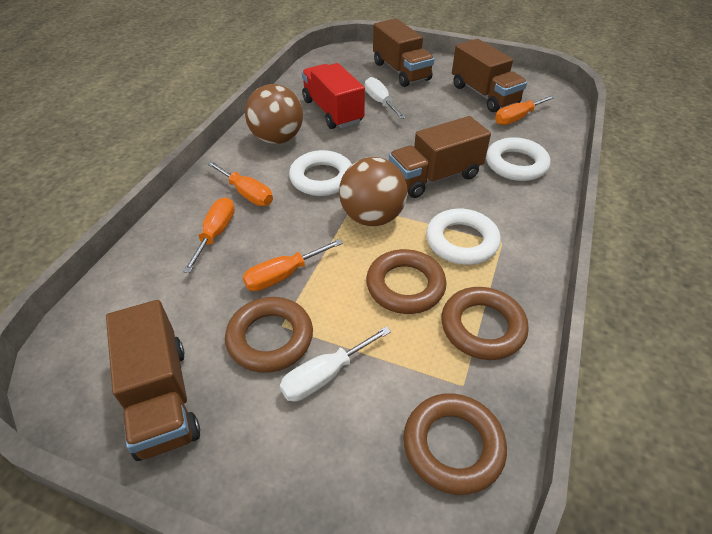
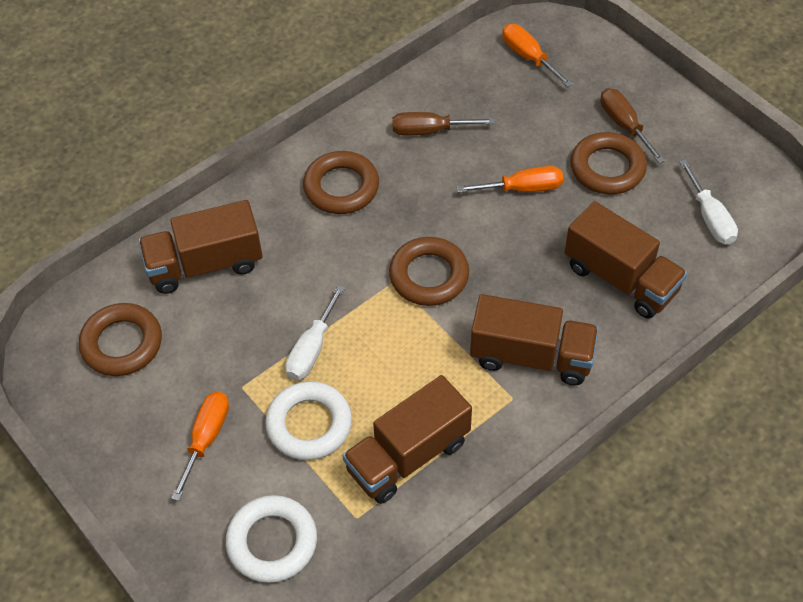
brown ball: [245,84,303,144] [339,157,408,226] = 2 -> none = 0
brown screwdriver: none = 0 -> [392,112,495,136] [600,88,665,163] = 2
orange screwdriver: [183,197,235,273] [206,161,273,206] [243,239,343,291] [495,95,555,125] = 4 -> [171,392,229,501] [457,166,563,193] [502,24,573,87] = 3
red truck: [302,63,365,129] = 1 -> none = 0
white ring: [289,150,352,196] [426,209,501,265] [486,137,550,181] = 3 -> [226,495,317,583] [265,381,352,460] = 2

